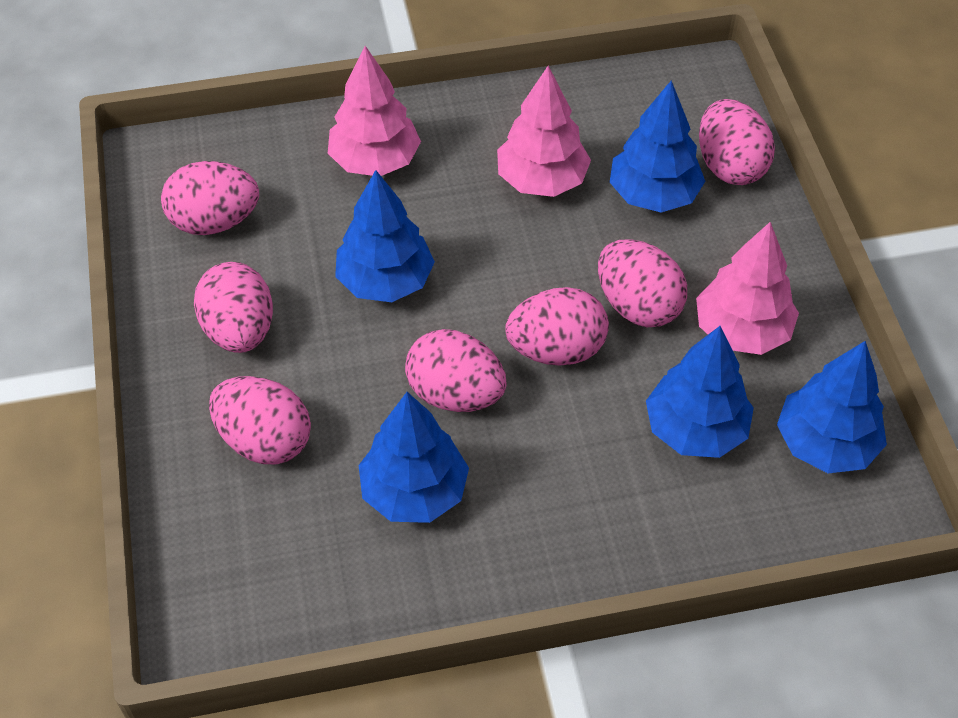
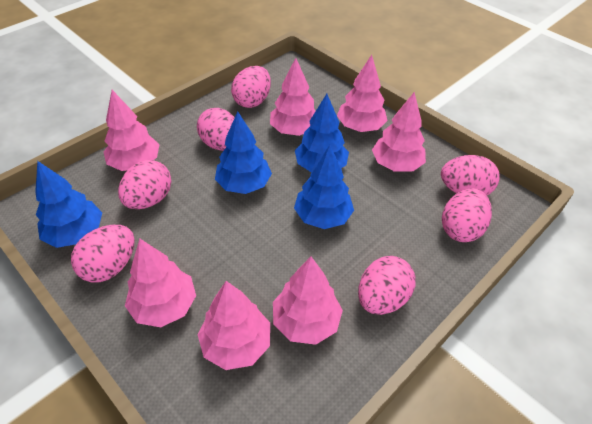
blue tree: [335,170,435,302] [359,392,469,523] [610,80,705,212] [646,326,754,458] [777,341,887,473] = 5 -> [35,161,102,248] [215,111,272,194] [294,145,354,229] [295,94,349,172] = 4
pink tree: [328,46,421,176] [497,66,591,197] [696,222,799,355] = 3 -> [104,90,159,171] [125,239,196,327] [198,281,270,370] [270,58,315,136] [273,257,343,345] [337,55,388,132] [372,92,426,172] = 7

